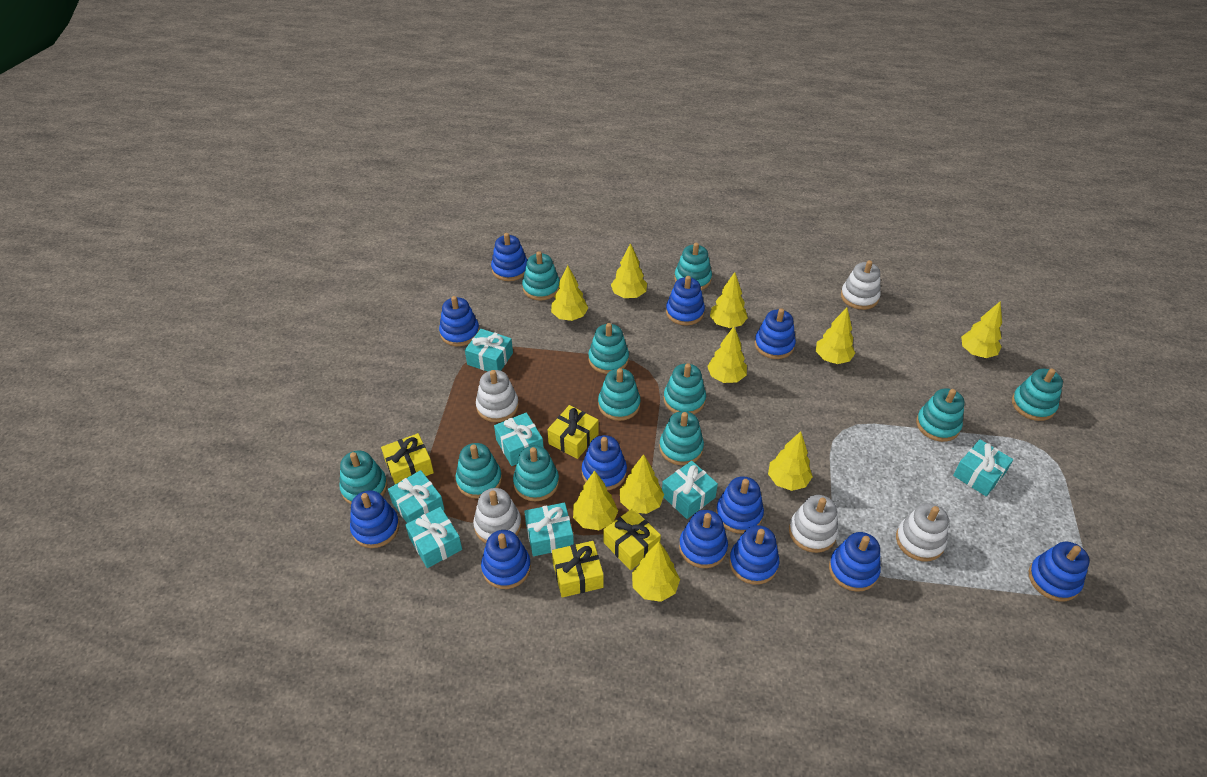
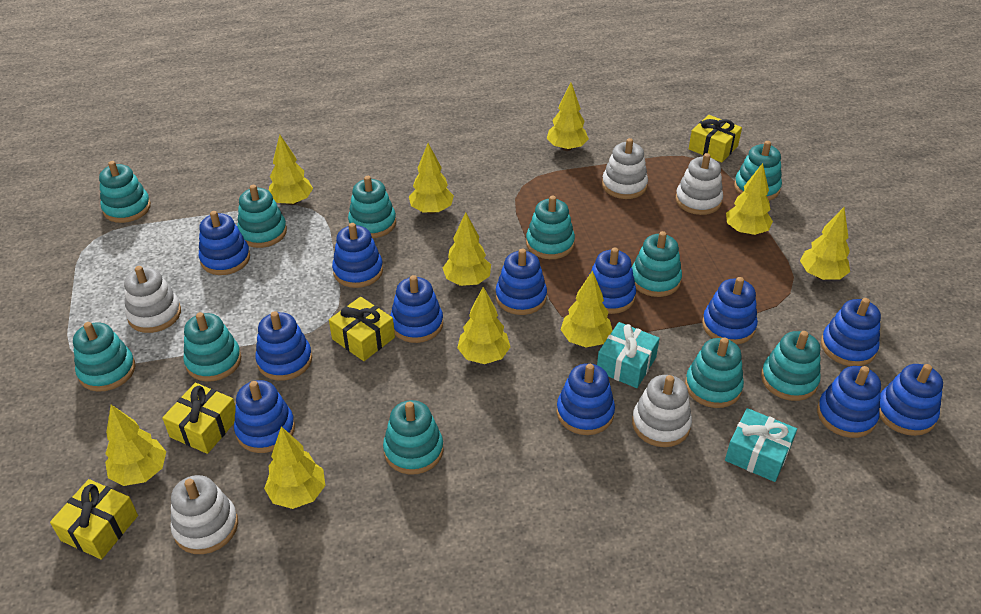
turquoise gift: [388,470,445,523] [405,507,462,568] [465,329,513,371] [494,412,544,466] [524,502,574,556] [662,461,718,519] [953,439,1013,496] = 7 -> [597,322,660,388] [725,408,797,482] = 2

